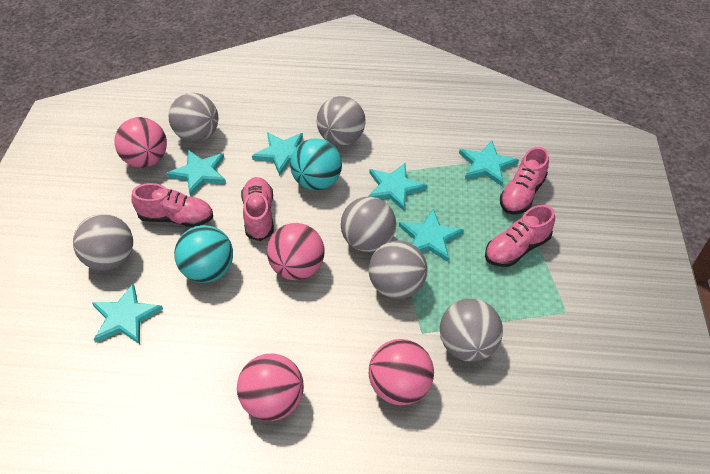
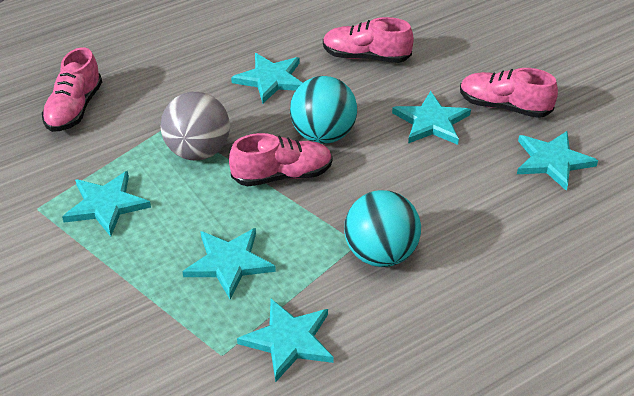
grey ball: [73,214,133,271] [169,93,218,142] [317,96,366,146] [341,197,396,252] [369,240,427,299] [440,298,503,362] = 6 -> [161,92,230,161] = 1
pink ball: [114,117,167,168] [237,354,304,421] [267,223,324,280] [369,339,434,406] = 4 -> none = 0

